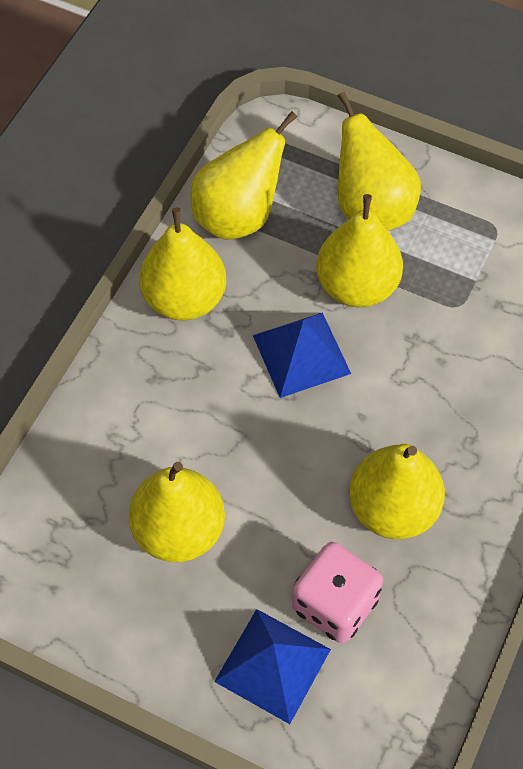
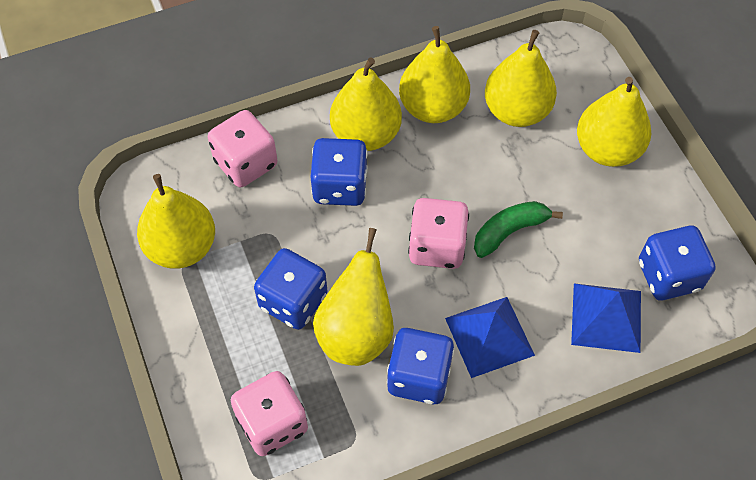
blue dice: none = 0 -> [254,248,327,330] [310,138,368,206] [387,328,454,404] [639,226,716,300] = 4
green banana: none = 0 -> [474,201,563,258] = 1
pink dice: [292,542,383,643] = 1 -> [208,110,277,187] [231,371,308,456] [408,198,469,269] = 3

